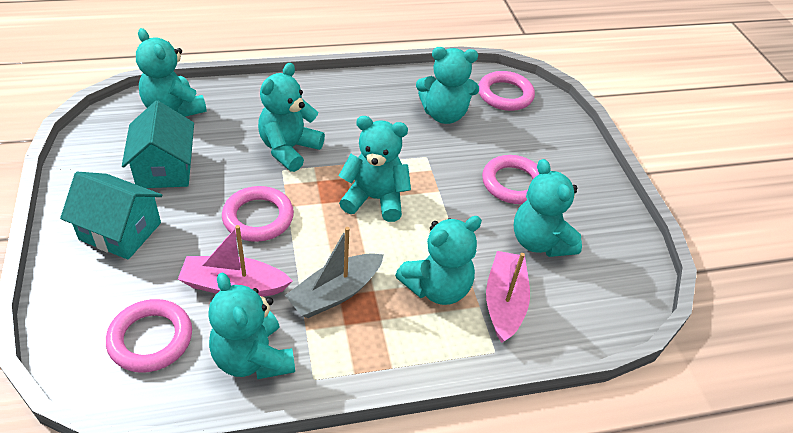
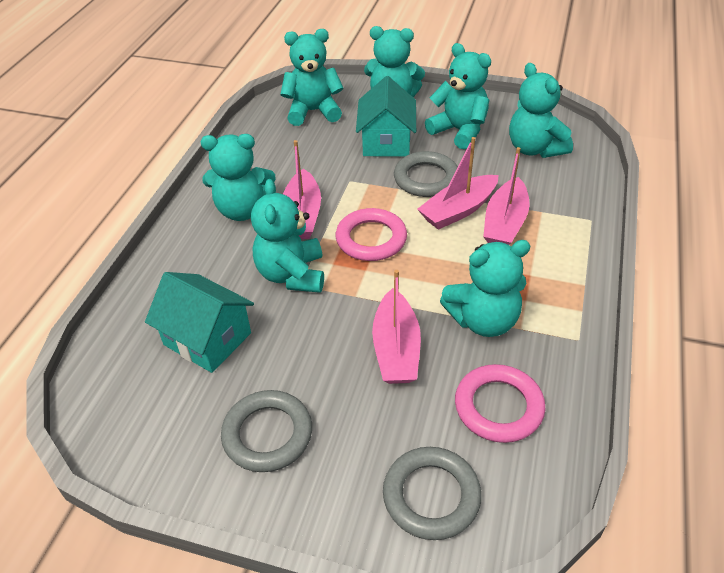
grey boat: [285,227,384,318] = 1 -> none = 0
grey ring: none = 0 -> [221,390,312,472] [383,447,482,540] [394,151,458,197] = 3
pink boat: [178,225,292,297] [486,251,530,343] = 2 -> [283,140,321,239] [372,270,421,384] [417,137,498,230] [483,147,530,245] = 4
pink ring: [106,299,192,373] [222,186,294,242] [478,71,535,111] [482,155,539,204] = 4 -> [336,208,407,261] [455,364,546,443] = 2

